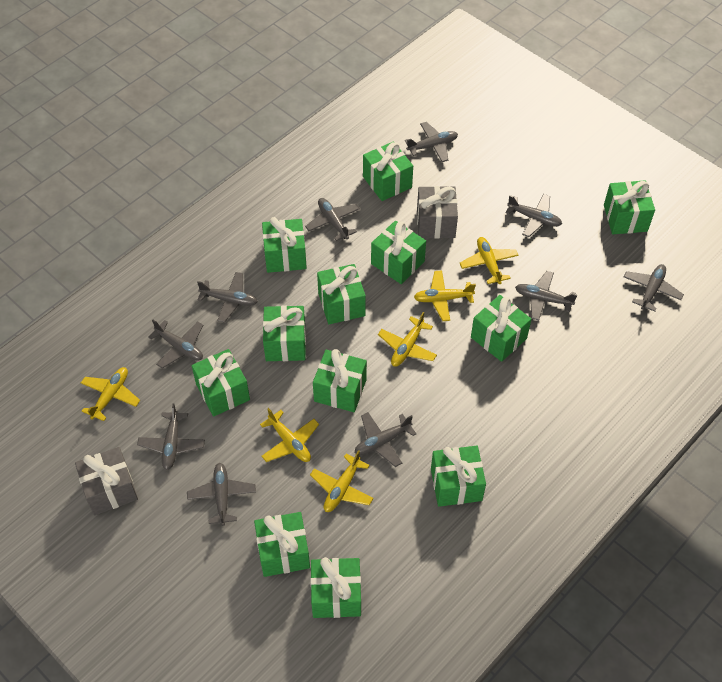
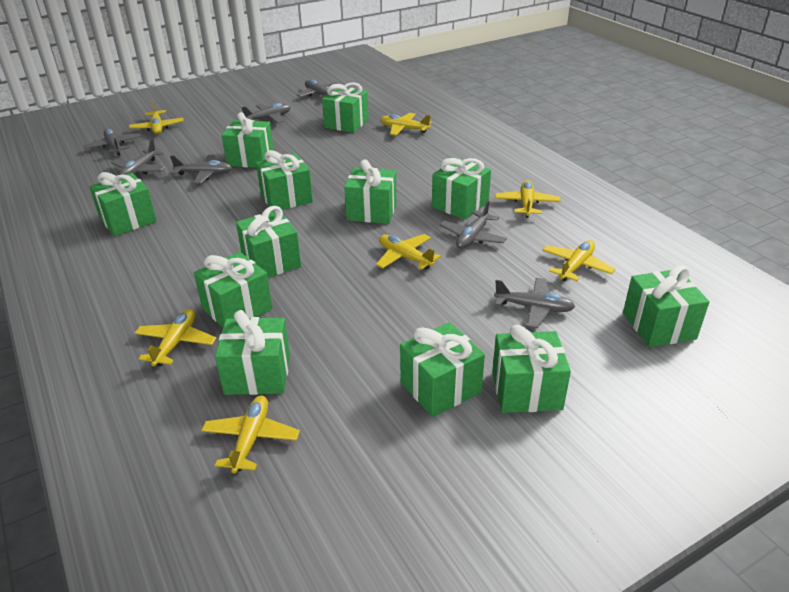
grey gift: [75,447,138,515] [417,186,458,239] = 2 -> none = 0
grey plane: [137,404,205,470] [148,320,204,369] [187,463,256,526] [197,272,258,323] [305,198,360,241] [355,412,416,467] [405,122,458,162] [506,194,562,237] [515,271,577,320] [624,264,684,311] = 10 -> [84,128,142,156] [111,139,165,175] [170,155,232,184] [241,103,291,123] [297,80,339,98] [440,201,507,249] [494,278,575,328] = 7
yellow plane: [81,367,140,421] [260,408,319,462] [310,450,374,512] [378,312,437,366] [414,270,476,321] [460,237,519,284] = 6 -> [129,101,184,134] [135,309,216,366] [201,395,300,474] [376,234,441,270] [380,113,432,136] [495,180,561,218] [542,240,615,282] = 7

